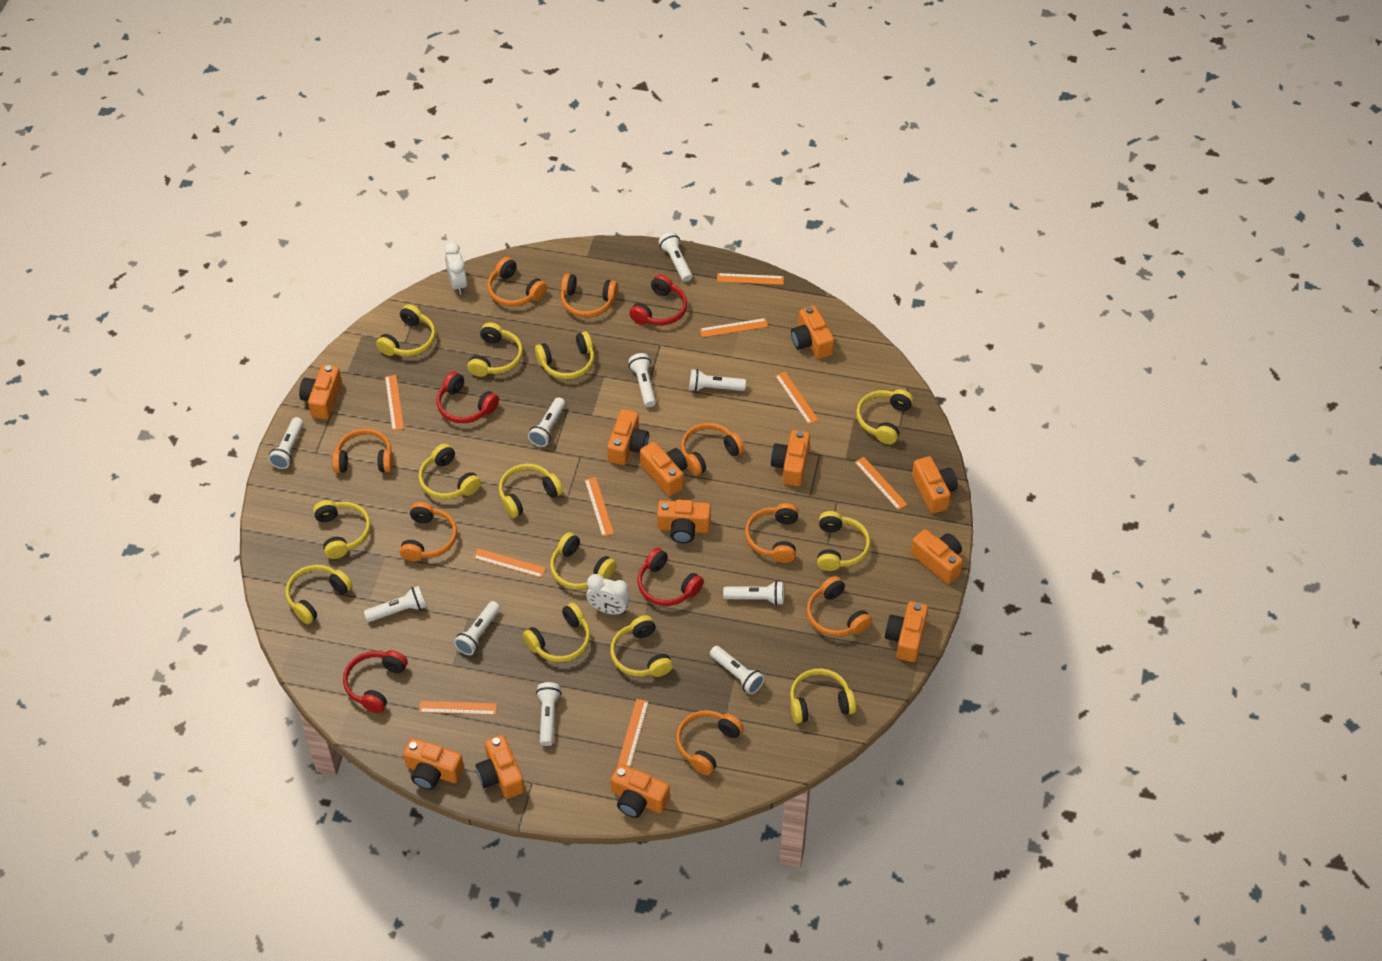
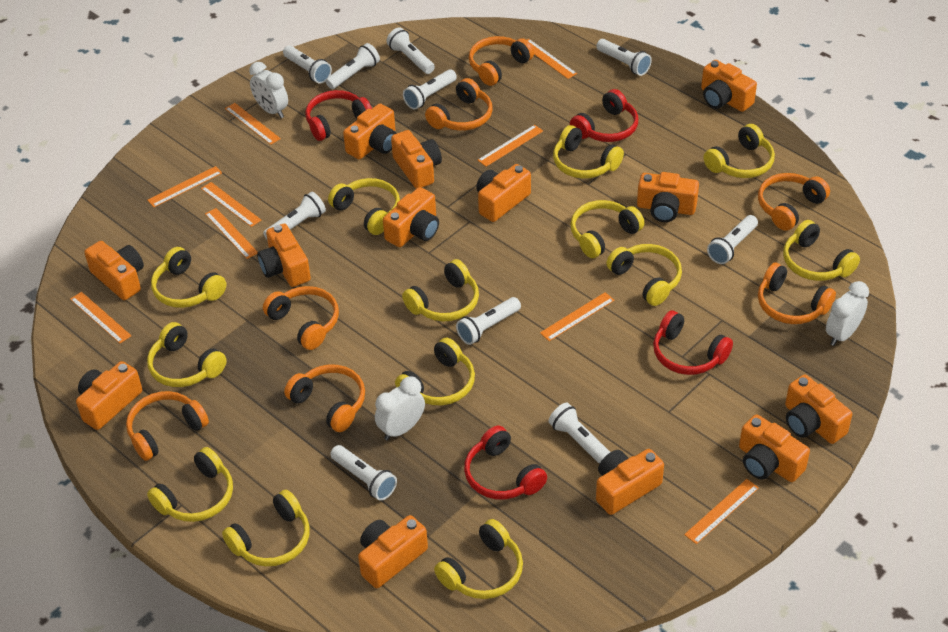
orange camera: [299,364,342,419] [403,738,464,790] [476,735,525,799] [607,409,649,465] [611,764,670,818] [640,442,688,496] [657,499,711,543] [771,430,810,487] [791,306,834,359] [885,601,928,662] [911,529,963,584] [912,456,958,514] = 12 -> [76,361,142,430] [84,241,144,300] [257,224,311,287] [343,104,397,159] [358,515,428,588] [383,187,439,247] [391,130,442,189] [476,164,531,222] [596,449,664,515] [637,172,699,222] [701,60,757,112] [739,414,810,482] [785,375,852,444] = 13
orange headphones: [332,428,393,473] [400,502,457,561] [487,257,547,307] [561,273,618,318] [676,710,744,775] [681,423,744,476] [745,503,799,563] [807,576,872,637] = 8 -> [126,391,209,461] [263,286,339,350] [284,365,365,432] [425,78,492,131] [469,36,534,86] [758,173,830,231] [758,263,836,324] = 7
white clock: [444,242,467,294] [586,574,630,615] = 2 -> [249,62,288,118] [375,376,425,440] [826,281,869,346] = 3

